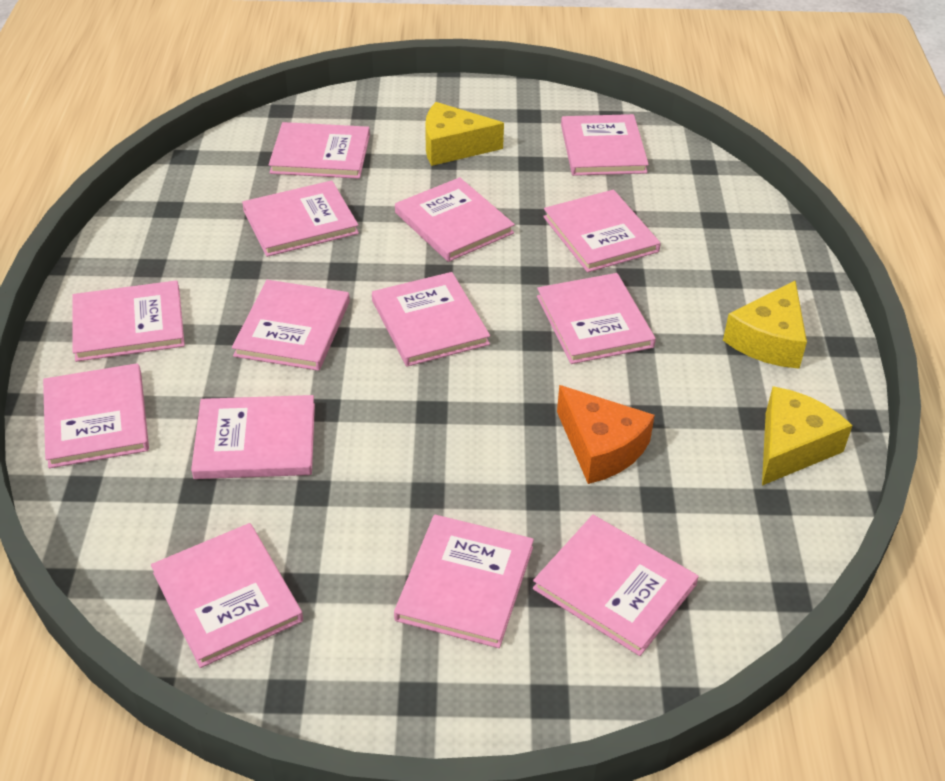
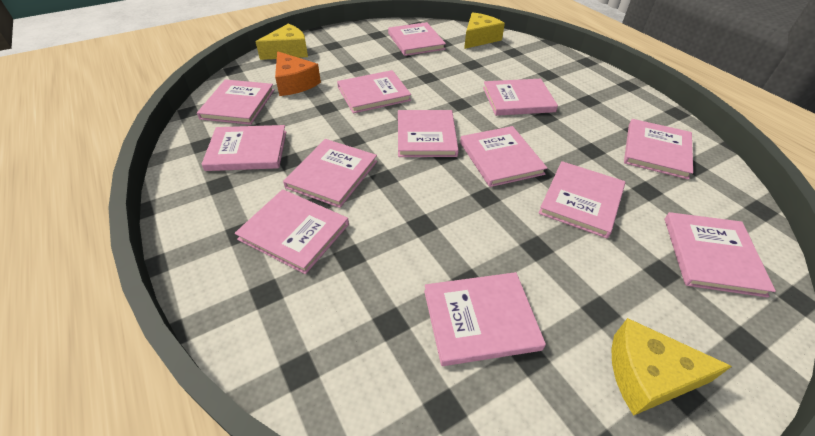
pink book: [43,363,149,468] [72,280,185,362] [151,523,303,668] [191,395,315,479] [232,280,350,371] [242,181,359,257] [269,122,370,179] [372,272,490,367] [394,515,534,648] [395,177,515,262] [533,515,699,656] [537,273,656,364] [543,190,661,272] [561,114,649,176] = 14 -> [197,79,274,125] [202,125,287,171] [235,189,349,274] [283,139,377,208] [337,70,411,113] [388,22,446,56] [398,110,459,157] [424,272,546,366] [460,126,547,187] [483,79,558,116] [538,161,625,238] [624,119,693,180] [665,212,776,298] = 13

